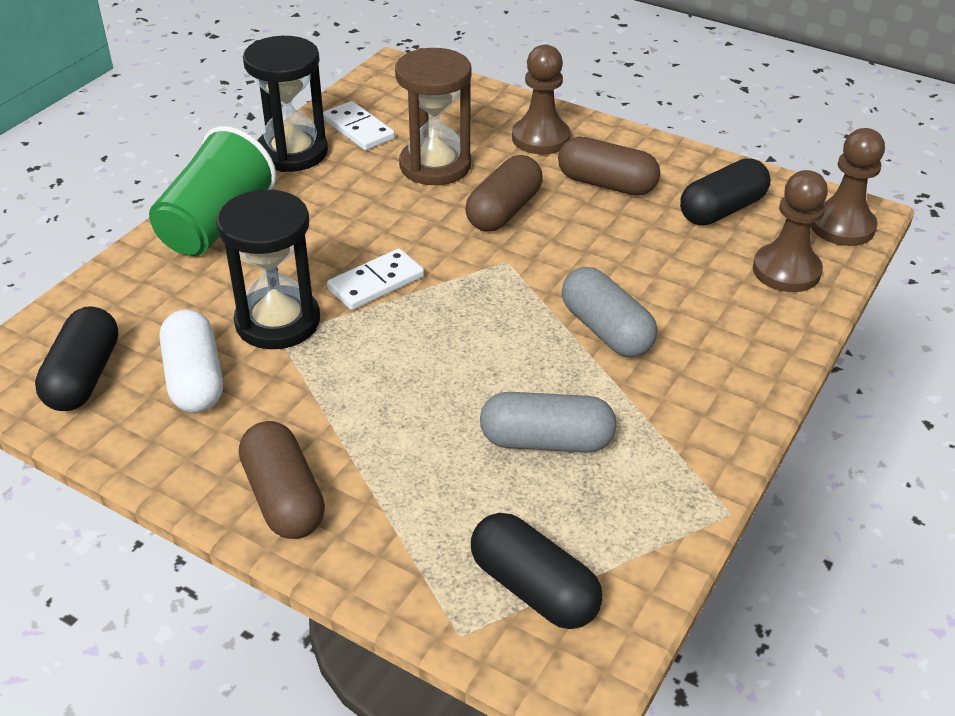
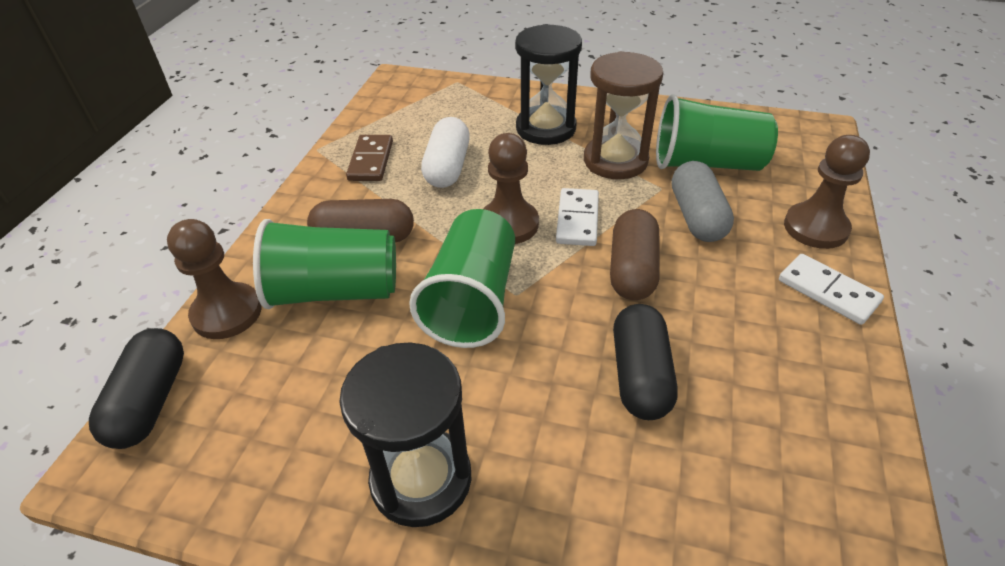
black capsule: [35,306,118,411] [471,513,603,629] [680,158,770,226] = 3 -> [89,328,184,449] [613,304,678,420] = 2
brown capsule: [239,421,325,539] [465,155,543,232] [558,137,660,196] = 3 -> [307,199,414,242] [610,209,660,300] = 2
brown domino: none = 0 -> [346,135,393,181] = 1
green cup: [149,126,276,256] = 1 -> [253,219,396,309] [409,209,515,348] [656,94,778,171] = 3
grey capsule: [480,392,616,453] [562,267,657,357] = 2 -> [672,161,734,242] = 1

